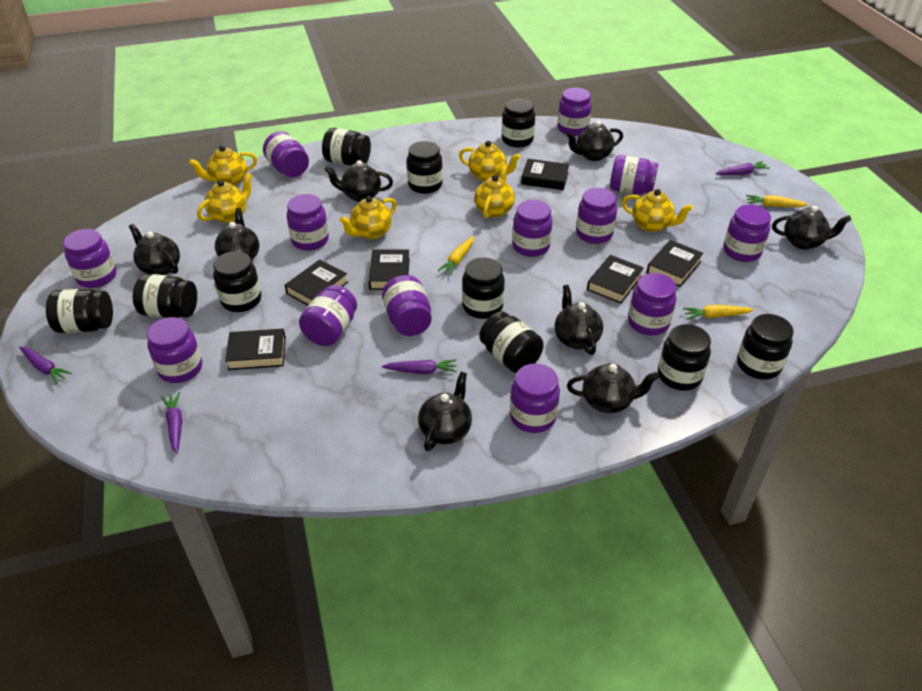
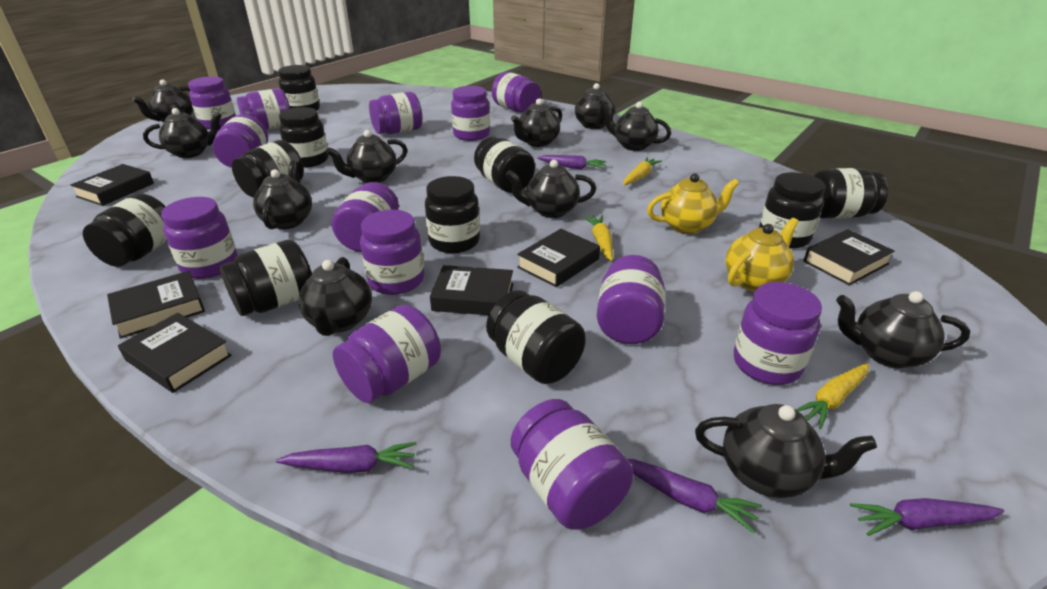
black teapot: [129,224,180,275] [215,208,259,261] [324,160,393,202] [418,372,472,451] [555,285,603,355] [566,121,623,161] [567,363,659,413] [772,206,851,250] = 8 -> [132,79,193,123] [143,108,222,158] [253,161,312,229] [298,257,372,336] [326,130,407,183] [505,160,596,218] [511,98,562,147] [575,83,615,129] [602,102,671,151] [695,404,877,498] [836,291,970,368] = 11
yellow teapot: [189,145,257,186] [197,173,252,223] [339,196,397,239] [459,141,521,182] [474,164,515,219] [622,189,693,232] = 6 -> [647,174,739,234] [725,218,799,291] = 2

